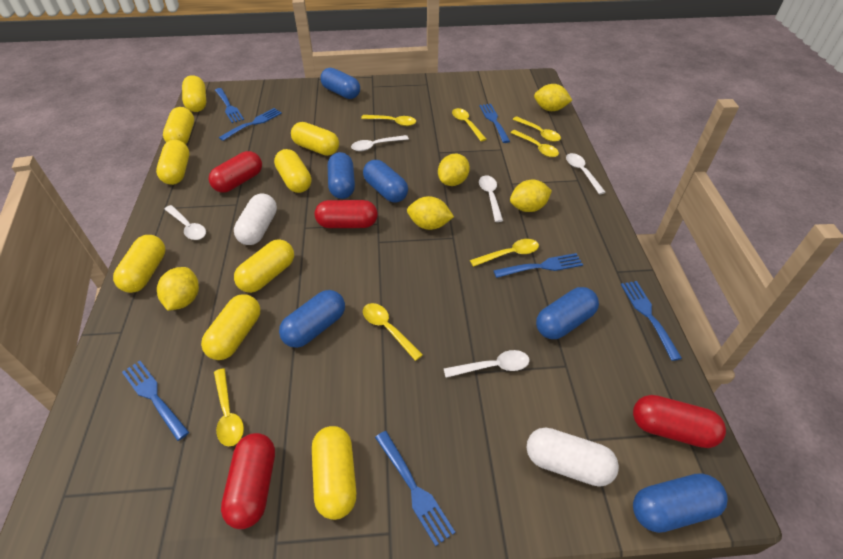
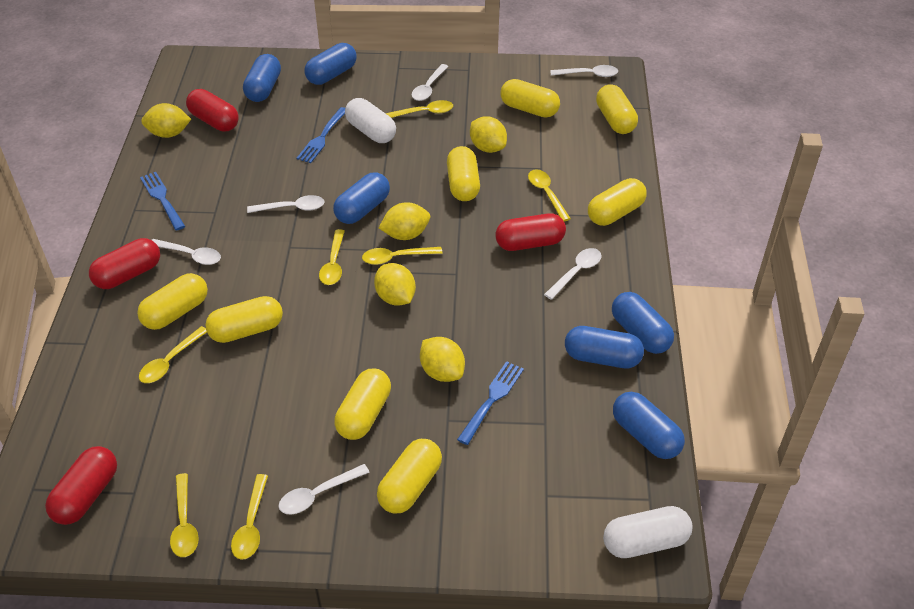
blue fork: [122,361,189,441] [215,88,244,123] [219,108,282,141] [375,431,455,546] [479,104,510,143] [493,253,583,278] [621,281,682,361] = 7 -> [140,172,185,230] [297,107,345,163] [457,361,524,445] = 3
white spoon: [164,205,206,240] [351,135,409,151] [443,350,530,378] [479,175,503,222] [566,153,606,194] = 5 -> [152,239,221,265] [247,195,325,213] [278,464,370,515] [412,64,449,101] [544,248,601,300] [550,65,618,77] = 6
yellow capsule: [113,235,165,293] [156,140,189,185] [163,107,194,144] [182,75,206,112] [201,294,260,360] [234,239,294,293] [274,149,311,193] [291,122,339,156] [312,426,357,520] = 9 -> [137,273,208,330] [205,296,283,343] [334,369,391,440] [377,439,442,514] [447,146,480,201] [501,79,560,118] [588,178,647,226] [596,84,638,134] = 8

